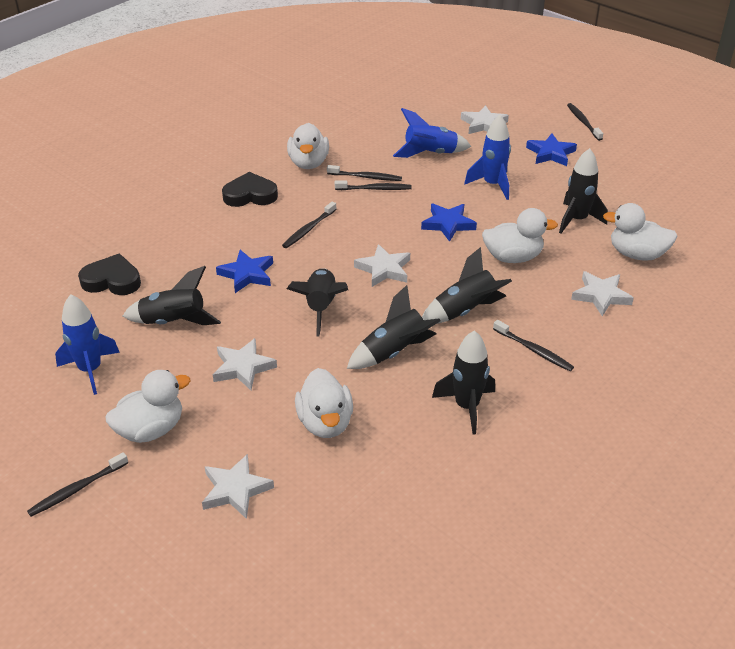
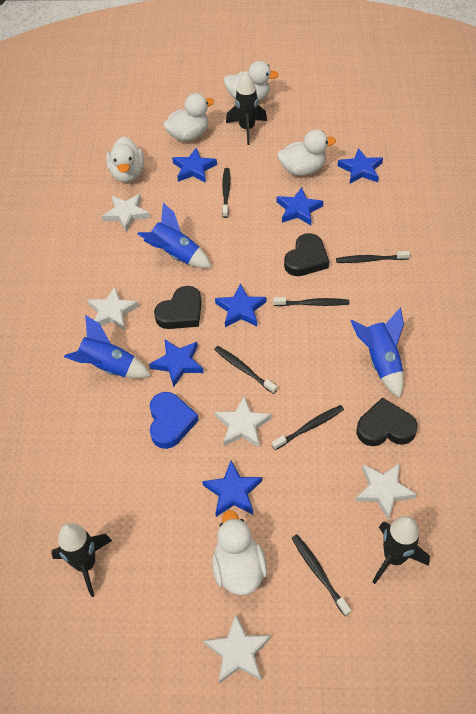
black heart: [78,254,141,295] [222,172,278,207] = 2 -> [154,286,202,329] [284,233,329,276] [356,397,418,446] = 3
black rocket: [123,266,221,325] [287,268,348,337] [347,285,441,369] [422,247,512,324] [432,330,495,435] [559,148,608,233] = 6 -> [51,523,112,597] [226,73,267,145] [373,516,430,584] = 3
blue heart: none = 0 -> [150,392,199,449] = 1
blue star: [216,250,273,293] [421,204,477,242] [526,134,577,166] = 3 -> [149,339,203,387] [172,148,217,183] [202,461,262,517] [215,284,266,327] [277,187,323,225] [338,148,383,183] = 6

